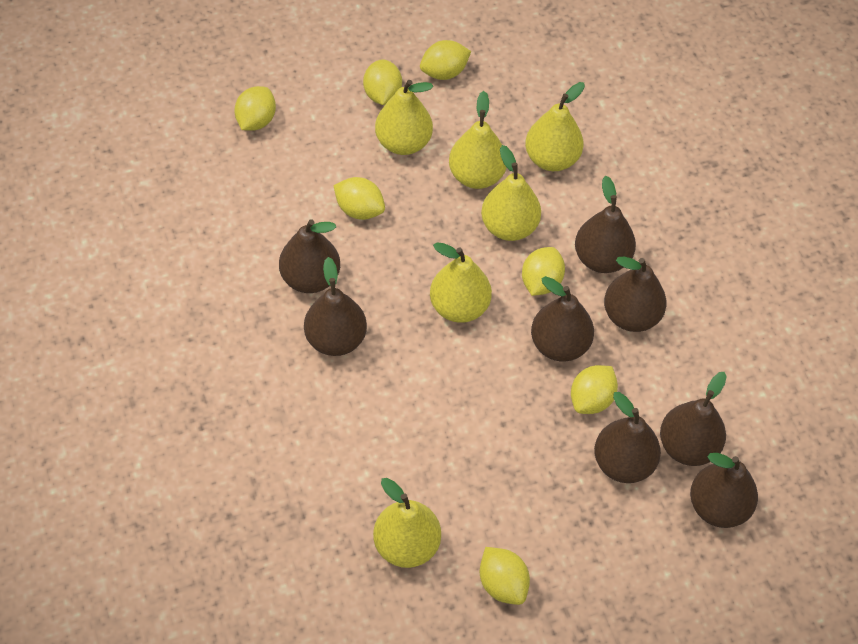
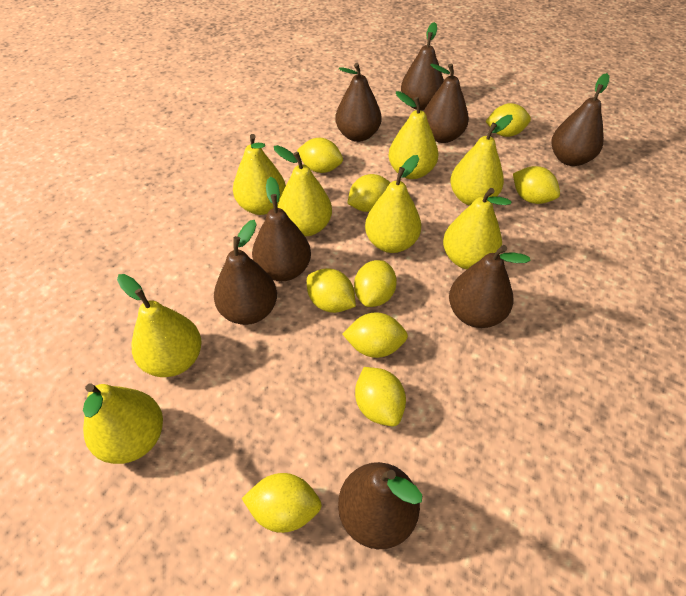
yellow lemon: [234,86,276,131] [333,177,385,220] [363,59,402,105] [420,40,471,80] [480,547,530,605] [522,247,565,296] [571,365,618,414] = 7 -> [242,473,322,533] [297,138,343,173] [307,269,356,313] [342,312,408,358] [347,174,390,212] [354,260,397,307] [355,367,406,426] [485,103,531,137] [513,166,560,204] = 9
yellow pear: [373,478,441,568] [375,80,433,155] [430,242,492,323] [449,91,507,189] [481,145,541,241] [525,82,585,171] = 6 -> [83,384,163,464] [117,274,202,377] [233,134,286,215] [274,145,332,236] [365,155,421,253] [388,91,438,179] [443,188,512,269] [450,115,513,206] = 8

